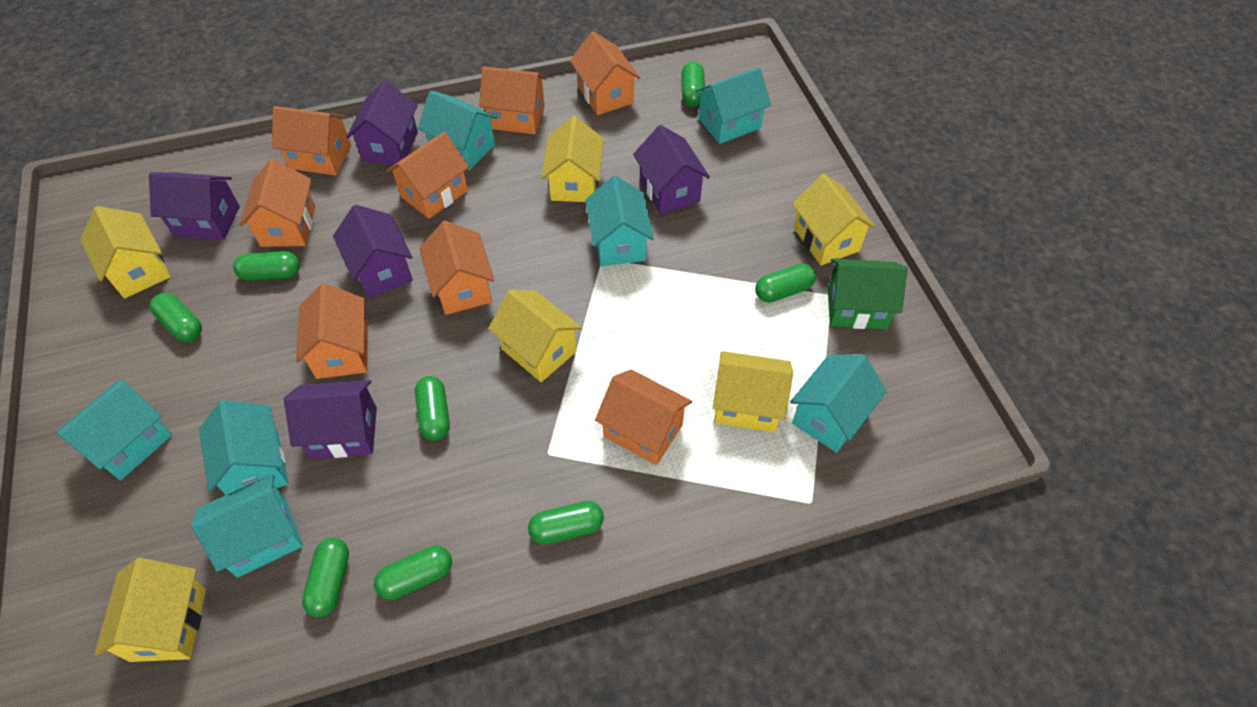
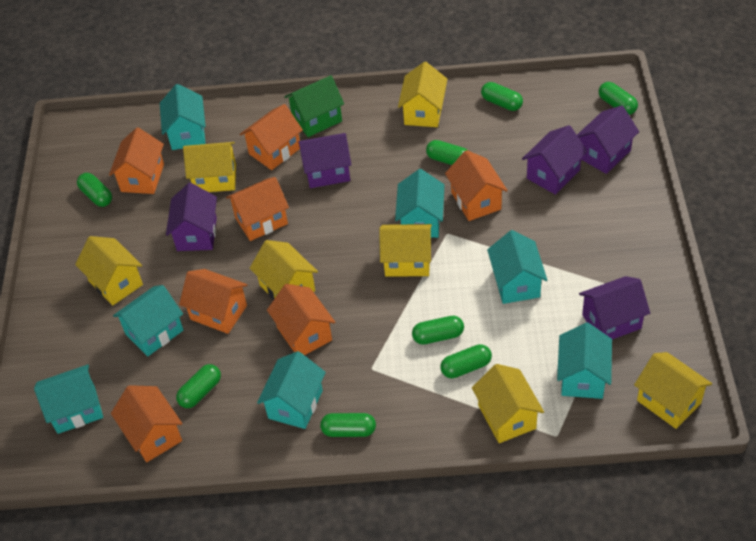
orange house: [240,159,315,247] [272,106,351,175] [296,283,368,379] [386,132,469,219] [419,221,495,315] [479,66,546,134] [570,31,640,115] [595,369,692,465] = 8 -> [109,127,164,194] [111,385,183,462] [179,269,248,334] [226,177,289,241] [240,104,303,170] [267,284,335,355] [445,150,508,221] = 7
yellow house: [80,206,171,298] [94,558,206,662] [488,290,582,382] [541,116,604,202] [713,351,793,432] [792,174,876,266] = 6 -> [75,236,143,305] [183,142,236,192] [250,240,318,300] [379,224,432,277] [398,62,447,127] [472,364,544,443] [634,352,712,429] = 7

